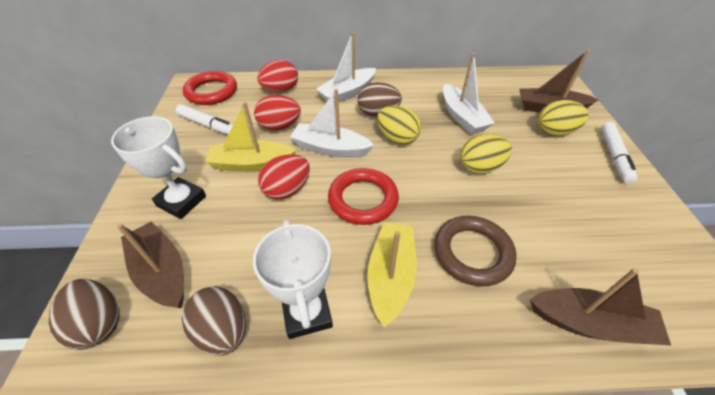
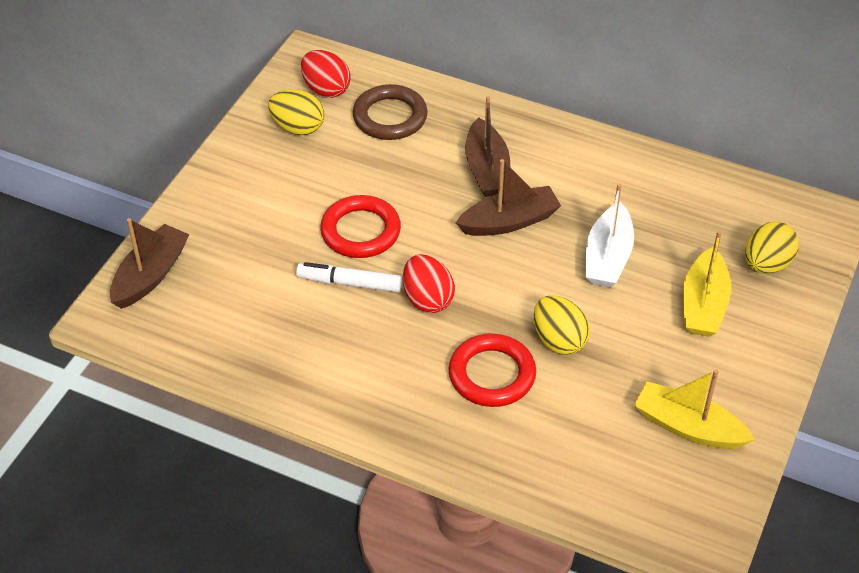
brown egg: [49,279,120,350] [182,286,246,355] [357,82,402,117] = 3 -> none = 0
red egg: [254,95,301,130] [257,60,298,92] [258,154,310,200] = 3 -> [301,50,351,98] [403,254,455,313] = 2
white boat: [290,89,374,158] [316,32,376,104] [443,53,495,134] = 3 -> [585,183,634,288] = 1
white marker: [176,104,233,135] [601,122,638,183] = 2 -> [296,262,402,292] = 1
white trophy: [111,116,206,219] [253,220,333,339] = 2 -> none = 0

